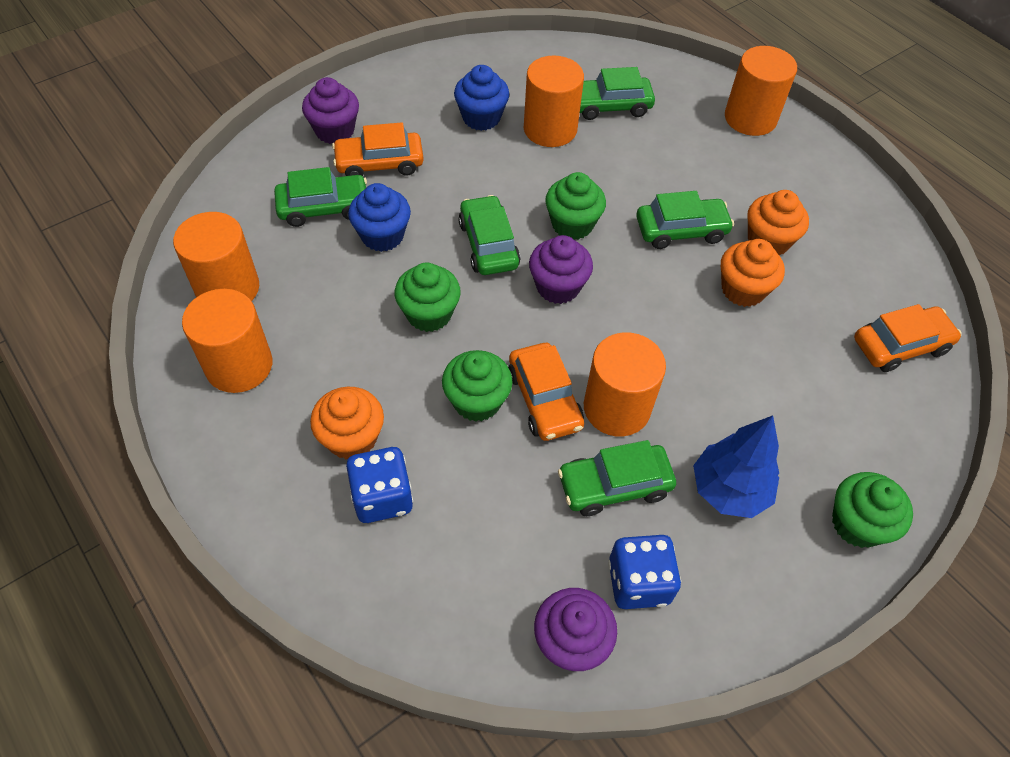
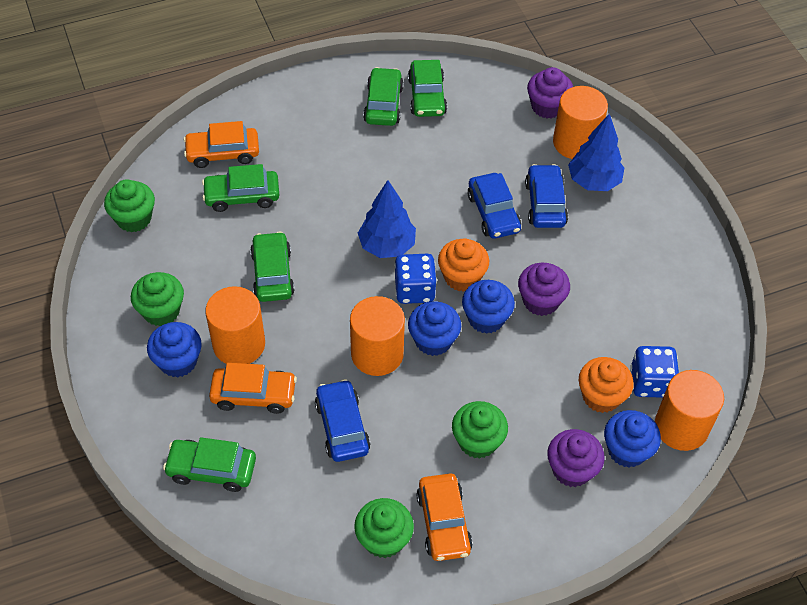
blue car: none = 0 -> [315,379,370,462] [467,173,521,239] [525,164,568,228] = 3
blue cupcake: [348,183,411,252] [454,65,509,131] = 2 -> [147,322,202,377] [408,301,461,356] [462,280,515,334] [604,410,661,468] = 4
blue tree: [693,415,779,518] = 1 -> [358,180,416,258] [568,113,624,191] = 2
orange cupcake: [310,387,384,460] [721,239,785,307] [747,190,809,256] = 3 -> [438,238,489,292] [579,357,634,413] = 2
orange cylinder: [173,212,259,301] [182,289,272,393] [524,56,584,147] [584,332,666,437] [725,46,797,136] = 5 -> [205,286,265,364] [350,296,405,376] [553,86,608,159] [655,370,724,451] = 4

